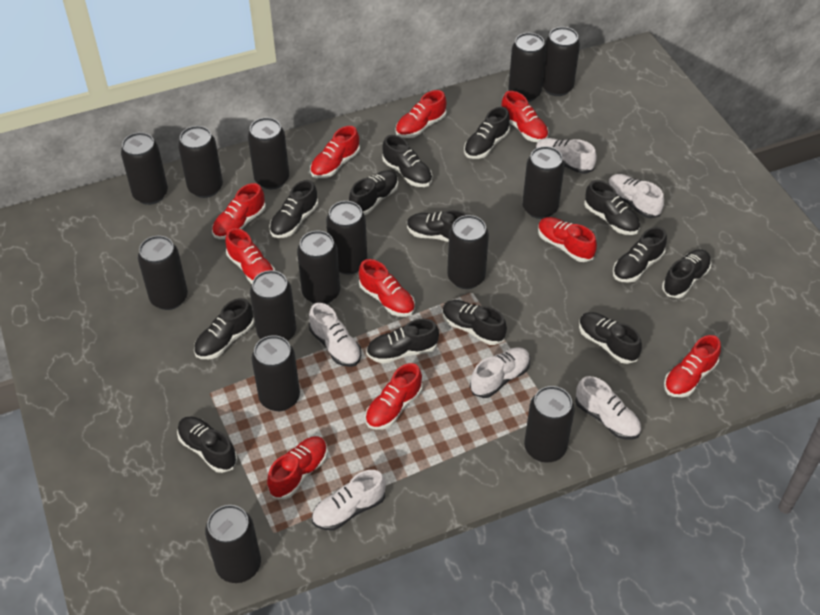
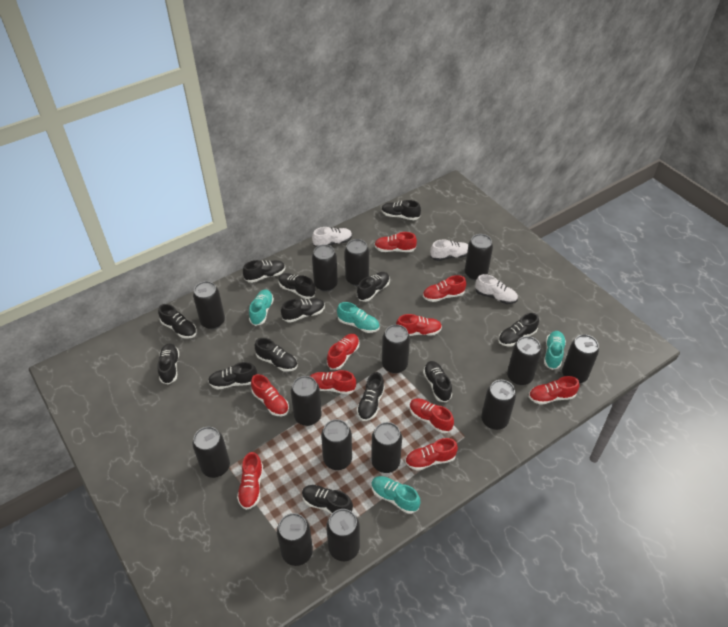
turquoise shoe: none = 0 -> [249,289,274,326] [337,302,380,333] [371,476,421,514] [544,331,566,370] = 4
white shoe: [309,303,361,367] [312,470,386,530] [470,347,530,398] [536,138,597,174] [575,376,641,440] [608,174,664,218] = 6 -> [312,227,352,247] [430,239,468,261] [475,274,518,304] = 3

